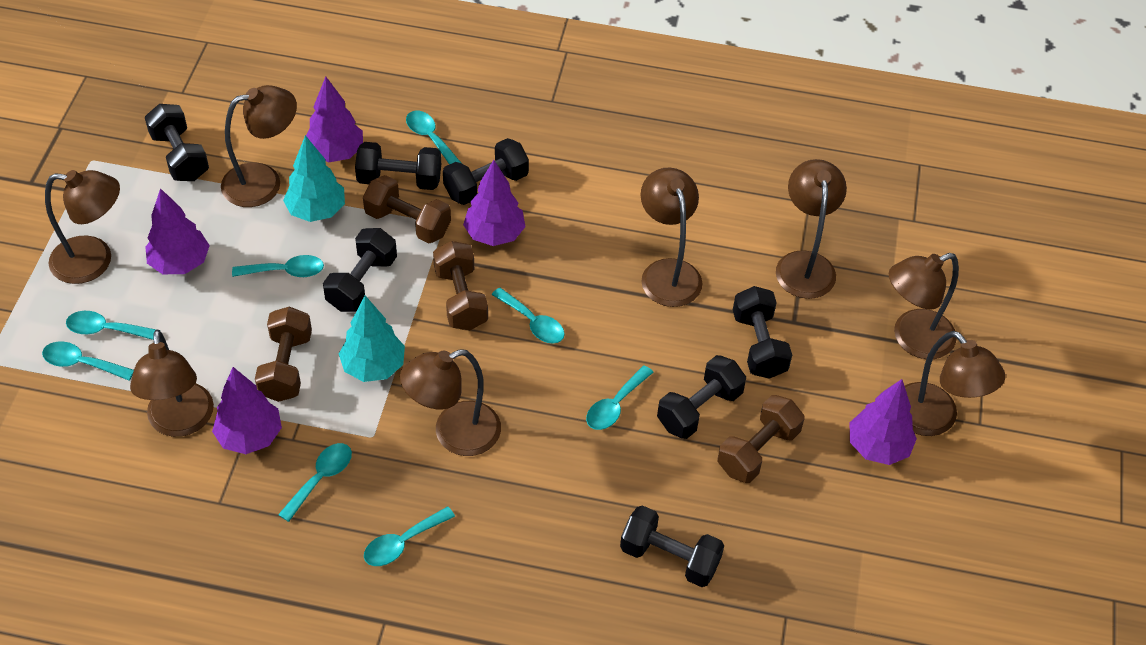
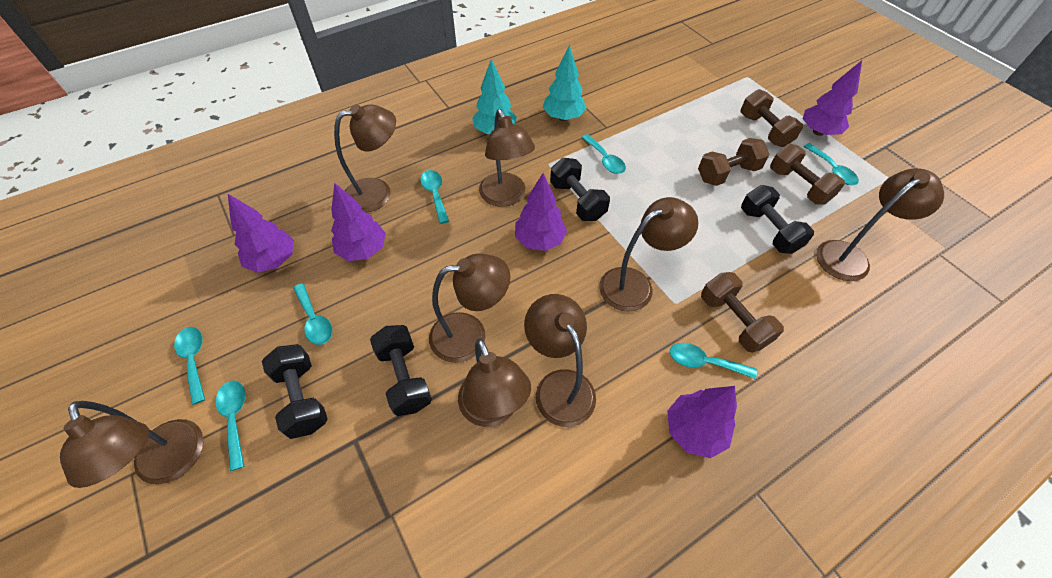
black dumbbell: [145,104,209,181] [323,228,397,312] [355,142,441,190] [443,138,529,205] [620,505,724,587] [657,355,746,439] [733,286,792,379] = 7 -> [262,344,328,439] [370,325,432,416] [550,158,610,221] [741,185,814,254] = 4
turquoise spoon: [42,341,134,380] [66,311,160,340] [232,255,324,277] [278,443,352,522] [364,507,455,566] [406,111,462,165] [492,287,565,344] [586,365,653,430] = 8 -> [174,327,205,405] [216,381,245,471] [293,283,332,345] [420,170,449,224] [581,134,626,174] [670,343,757,379] [804,143,859,185] = 7

